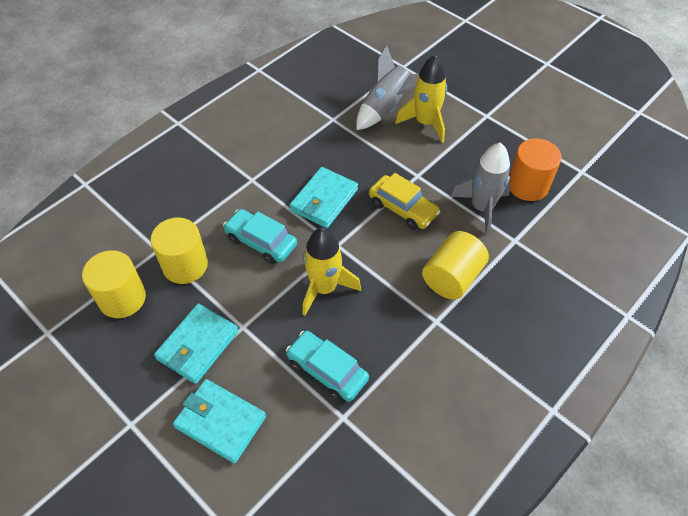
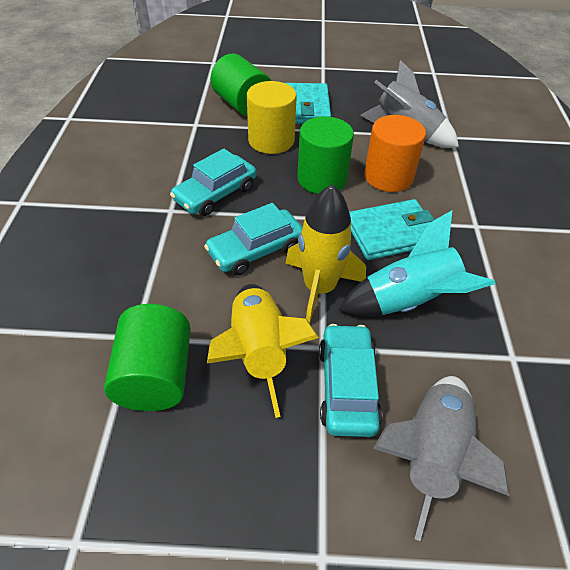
green cylinder: none = 0 -> [104,304,191,411] [211,54,271,116] [297,116,354,194] = 3
turquoise car: [223,209,297,264] [286,331,369,402] = 2 -> [170,149,256,216] [204,203,303,275] [319,324,382,437] = 3
turquoise rocket: none = 0 -> [339,210,496,316] = 1
turquoise wallet: [154,304,239,384] [173,379,266,463] [289,167,358,228] = 3 -> [285,83,331,124] [349,199,435,260] = 2
yellow car: [369,173,441,230] = 1 -> none = 0
yellow cylinder: [82,250,146,318] [150,218,208,284] [422,231,489,300] = 3 -> [247,81,297,154] = 1

